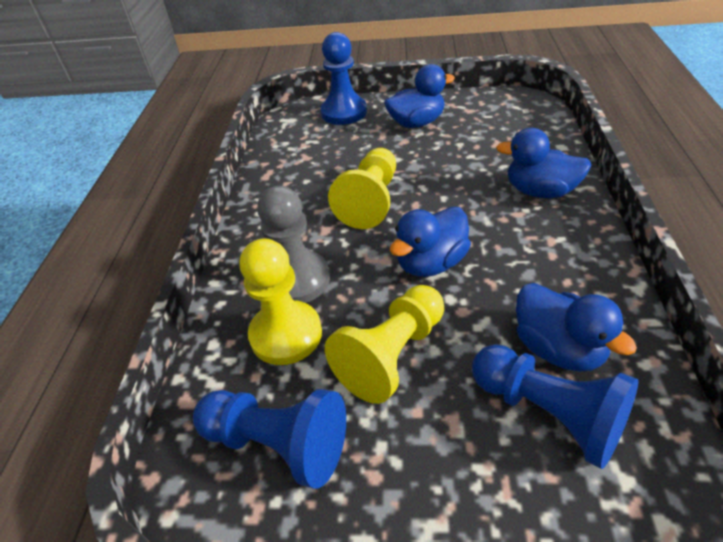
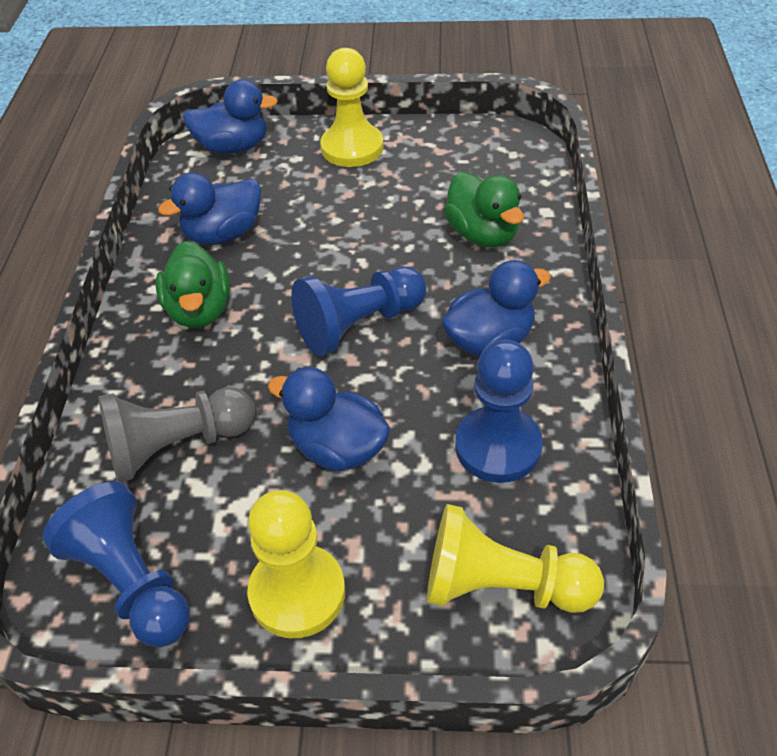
green duck: none = 0 -> [156,241,230,328] [444,172,524,247] = 2

